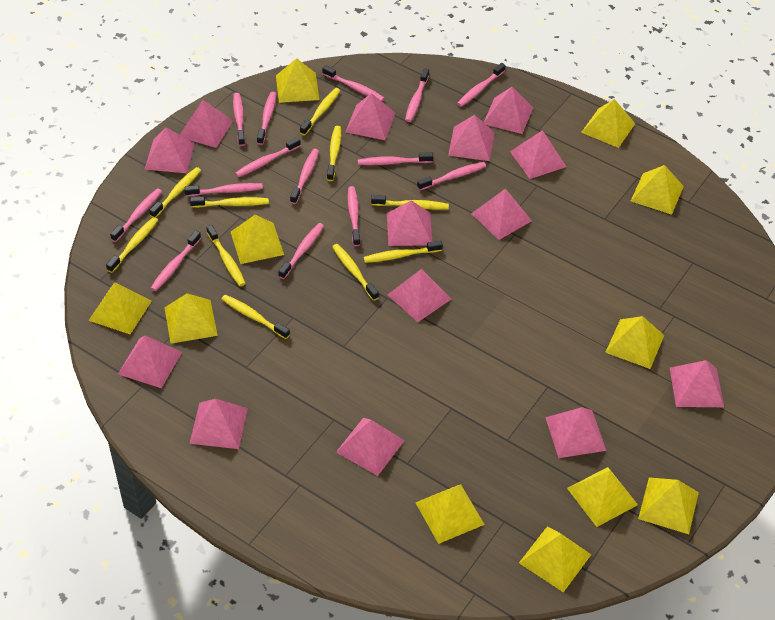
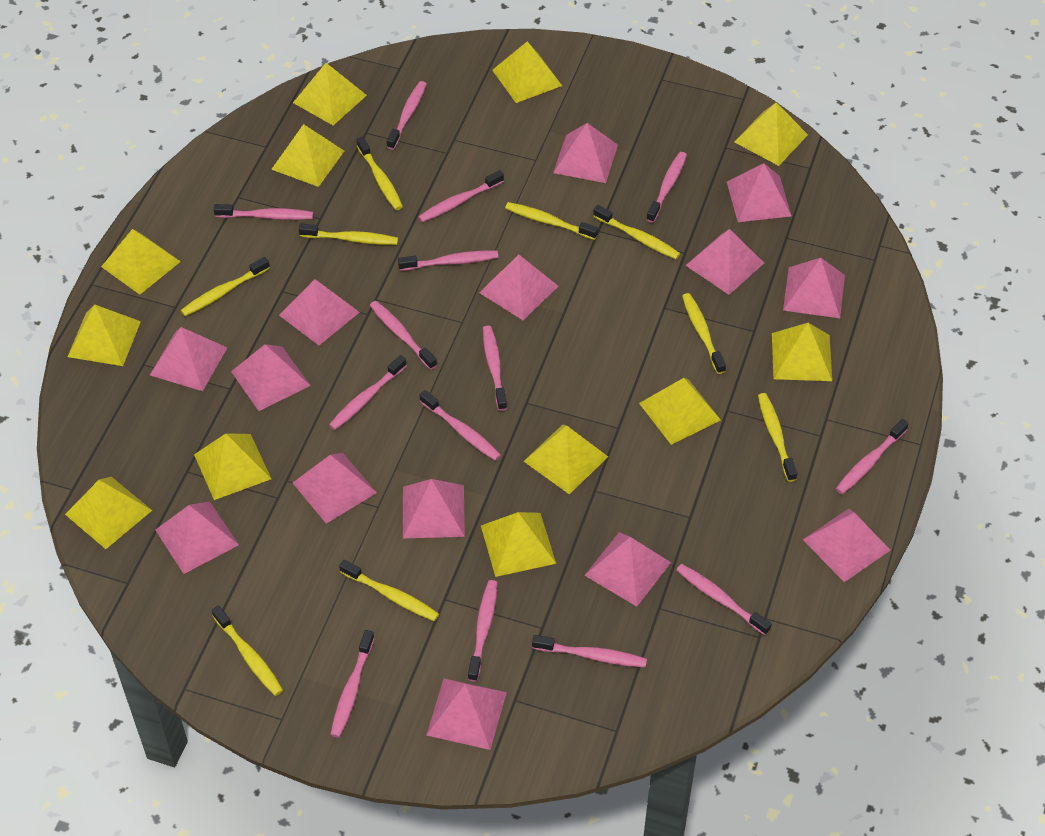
yellow pyramid: [88,283,152,334] [164,293,218,344] [231,215,284,264] [276,58,320,103] [415,484,485,544] [519,526,591,592] [567,467,638,527] [581,99,636,148] [605,316,664,369] [631,165,684,215] [638,477,699,534] = 11 -> [65,477,152,549] [68,305,141,366] [101,229,181,295] [194,433,271,500] [271,124,344,187] [293,63,367,125] [481,512,556,577] [492,42,562,103] [524,424,608,494] [639,378,721,445] [734,102,808,166] [772,323,832,381] = 12
yellow toothbrush: [106,217,158,273] [149,167,201,218] [190,197,269,208] [206,225,246,286] [222,295,290,339] [300,88,340,135] [327,126,341,181] [332,244,379,301] [363,241,443,263] [371,195,449,210] = 10 -> [181,257,270,316] [212,605,283,696] [299,224,398,245] [339,560,439,621] [357,137,403,210] [505,202,598,240] [593,205,680,259] [682,293,726,374] [758,393,797,482] = 9

